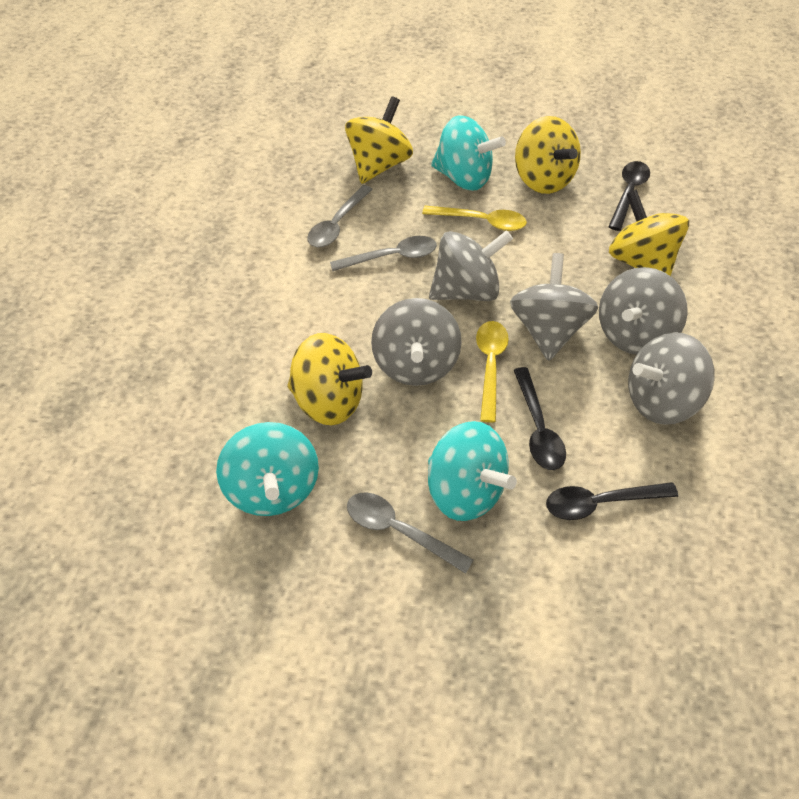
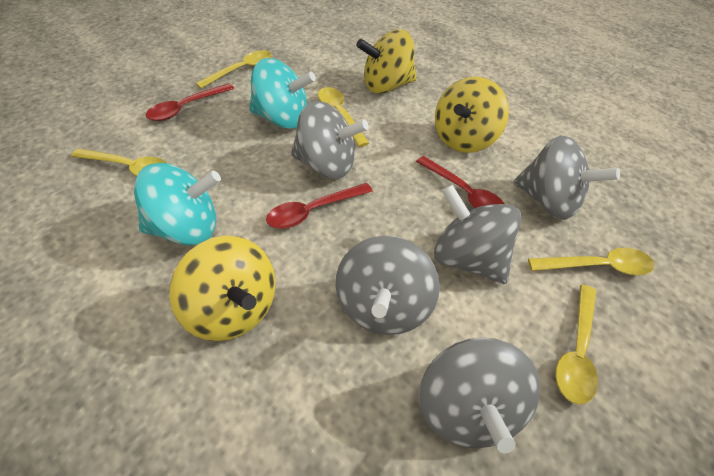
black spoon: [514,367,566,470] [546,482,678,520] [608,161,650,231] = 3 -> none = 0
grey spoon: [307,185,373,247] [330,236,437,271] [347,492,474,574] = 3 -> none = 0
red spoon: none = 0 -> [146,83,235,121] [266,183,373,229] [416,156,504,208] = 3
turquoise spinning top: [216,422,319,516] [428,421,517,521] [431,116,506,191] = 3 -> [134,163,221,245] [249,58,316,129] = 2
yellow spinning top: [287,333,372,426] [345,96,413,184] [515,116,581,194] [609,189,689,276] = 4 -> [169,236,276,341] [356,29,417,94] [435,77,509,153] = 3
yellow spoon: [422,205,527,231] [476,321,509,423] = 2 -> [71,148,167,176] [195,50,272,88] [318,87,369,147] [528,248,655,275] [555,285,598,405] = 5

